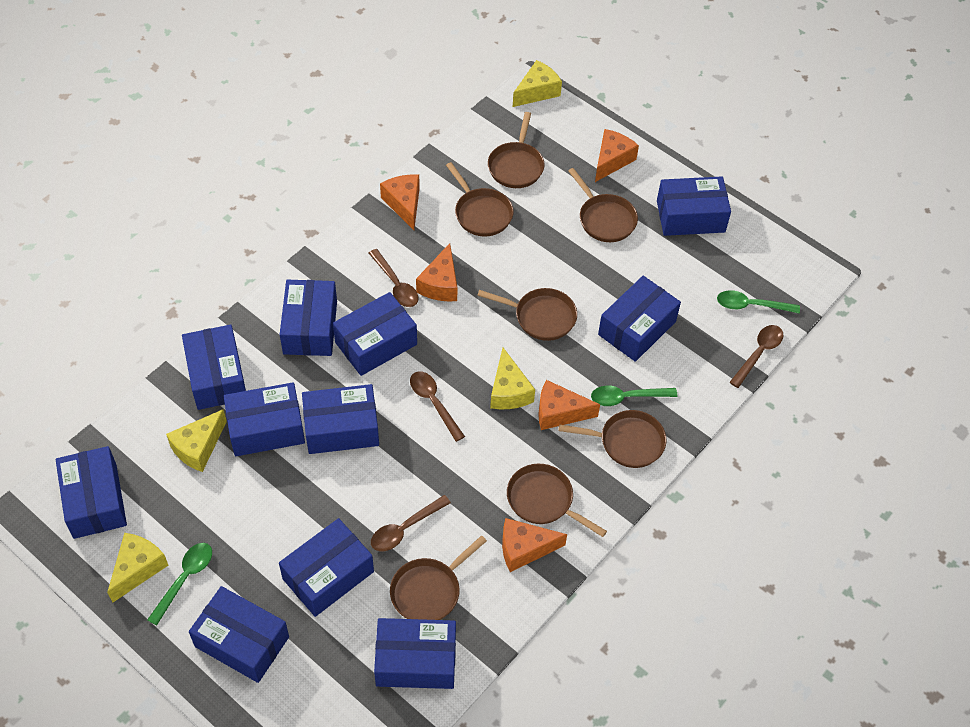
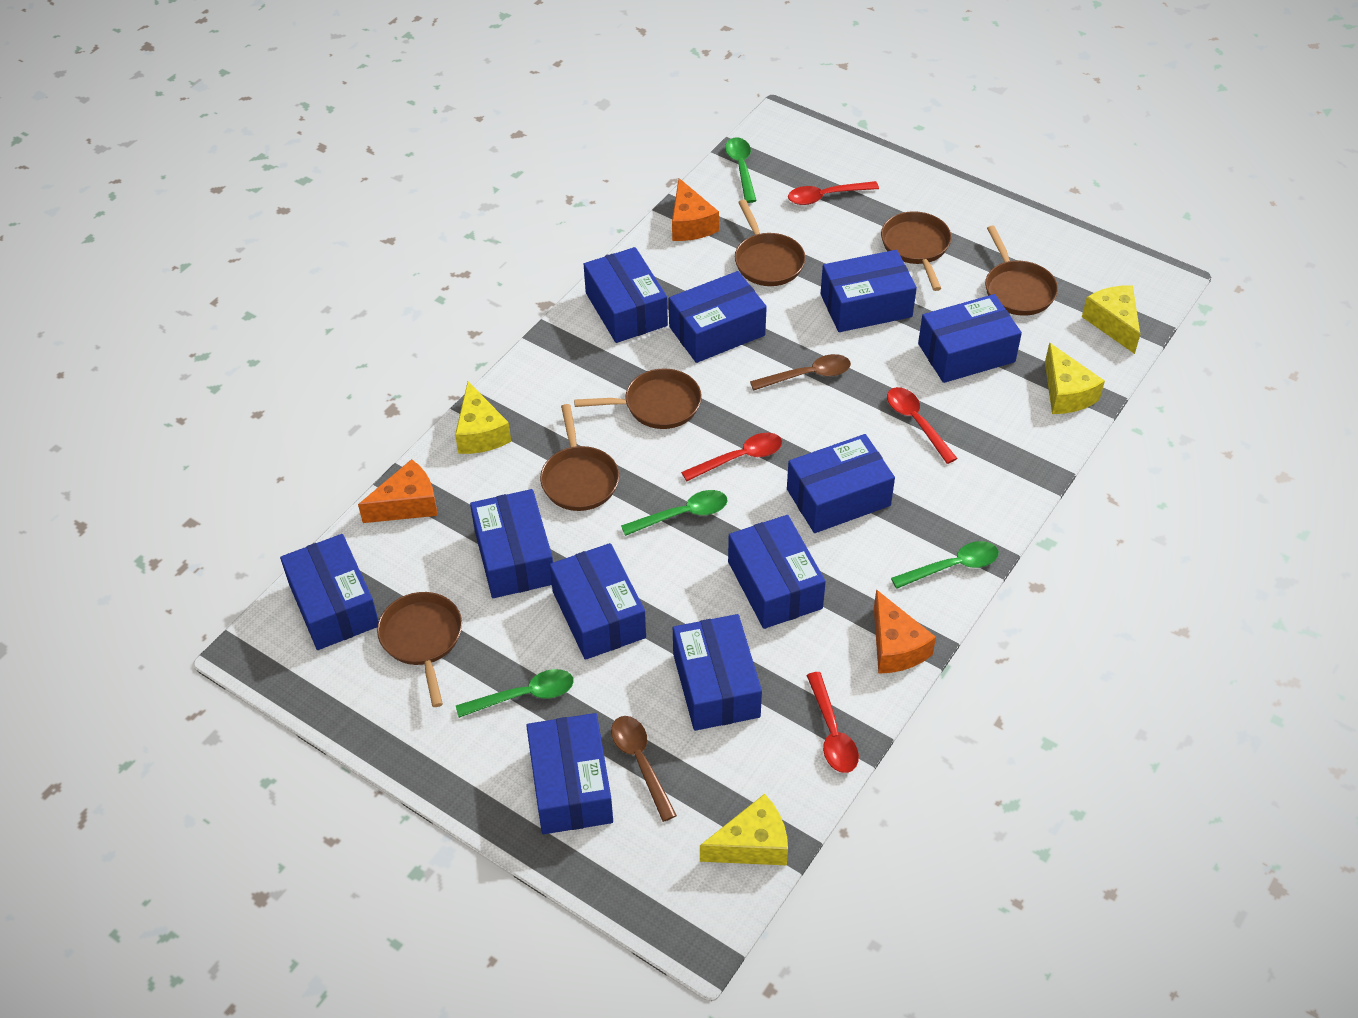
brown pan: [390,536,487,620] [446,162,514,237] [477,288,577,341] [488,112,545,188] [507,464,607,537] [558,410,667,468] [568,168,638,242] = 7 -> [377,592,462,707] [540,404,619,511] [574,368,702,429] [735,200,806,286] [881,211,951,291] [985,225,1058,316] = 6
brown spoon: [369,249,419,307] [371,495,451,551] [410,371,465,442] [729,325,784,388] = 4 -> [611,716,677,822] [750,354,851,391] = 2
green spoon: [147,543,212,626] [591,386,678,406] [717,290,800,314] = 3 -> [456,669,574,718] [621,490,728,536] [725,137,757,203] [891,541,999,589] = 4
orange cheese: [380,174,420,230] [416,243,457,301] [502,518,567,572] [538,380,600,430] [595,129,639,182] = 5 -> [358,459,438,523] [672,178,719,241] [874,589,936,674] = 3
red spoon: none = 0 -> [681,433,782,481] [788,181,879,205] [806,672,859,773] [887,387,958,464] = 4

